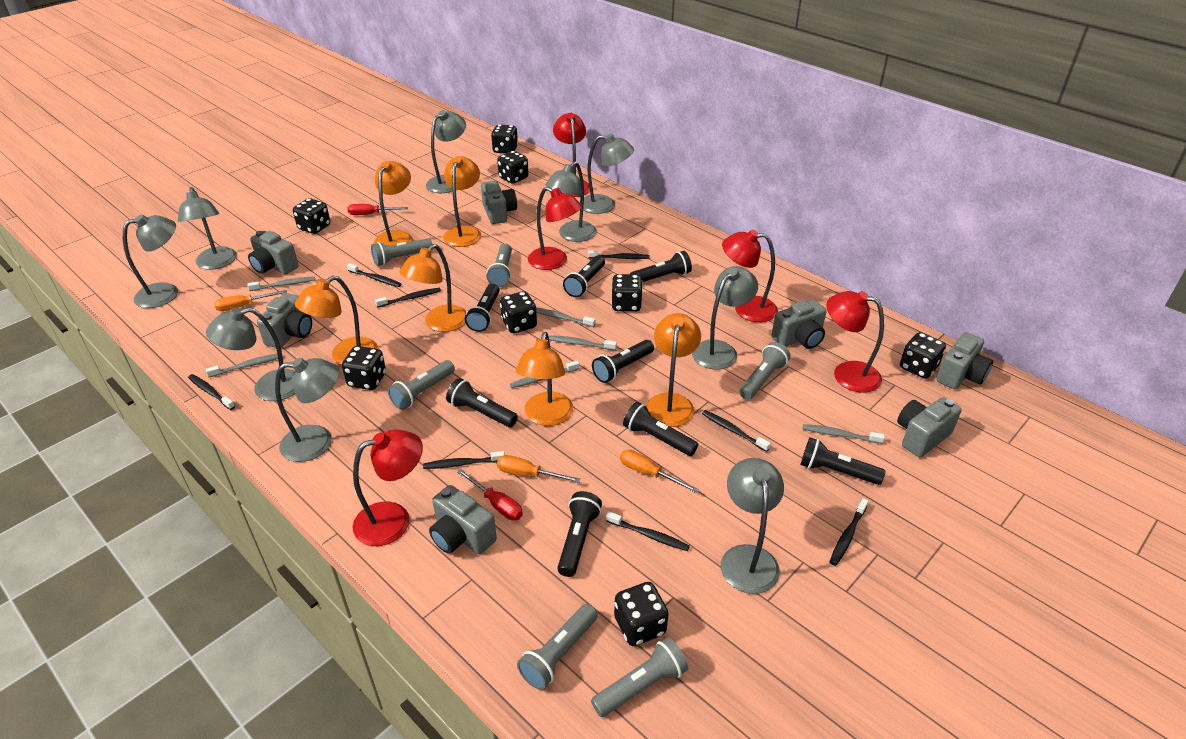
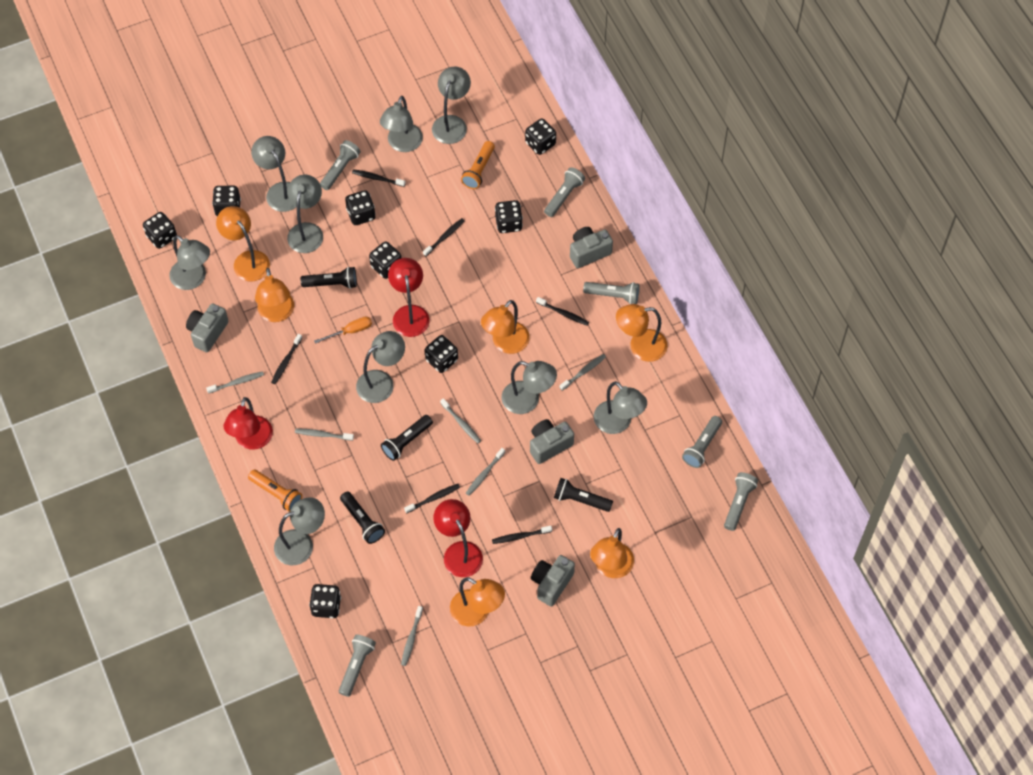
black flashlight: [446,378,518,427] [465,284,500,332] [557,491,602,577] [563,255,605,297] [592,340,654,383] [623,402,698,456] [630,251,692,282] [801,438,885,485] = 8 -> [301,267,357,289] [340,492,385,544] [381,415,433,461] [554,478,613,512] = 4
black toothbrush: [188,374,235,410] [347,263,401,287] [375,288,441,308] [423,451,505,469] [588,250,649,259] [606,511,690,551] [702,410,771,452] [830,498,869,566] = 8 -> [271,334,302,384] [352,169,406,187] [404,484,460,513] [423,218,465,256] [492,526,552,544] [536,297,589,326] = 6
grey camera: [248,231,299,275] [257,293,312,348] [429,485,497,554] [481,180,517,224] [772,300,827,349] [897,397,962,457] [936,332,993,389] = 7 -> [186,303,229,352] [530,419,574,464] [531,555,575,607] [570,227,613,268] = 4
orange flashlight: none = 0 -> [248,470,302,512] [461,141,495,189] = 2
orange screwdriver: [214,290,287,311] [497,455,581,483] [620,450,698,493] = 3 -> [314,317,372,344] = 1
red lamp: [353,430,423,546] [528,187,582,270] [553,113,590,197] [722,230,778,322] [826,291,884,393] = 5 -> [223,397,273,450] [388,258,429,337] [433,499,483,577] = 3
red screwdriver: [347,204,408,215] [457,469,523,520] = 2 -> none = 0

